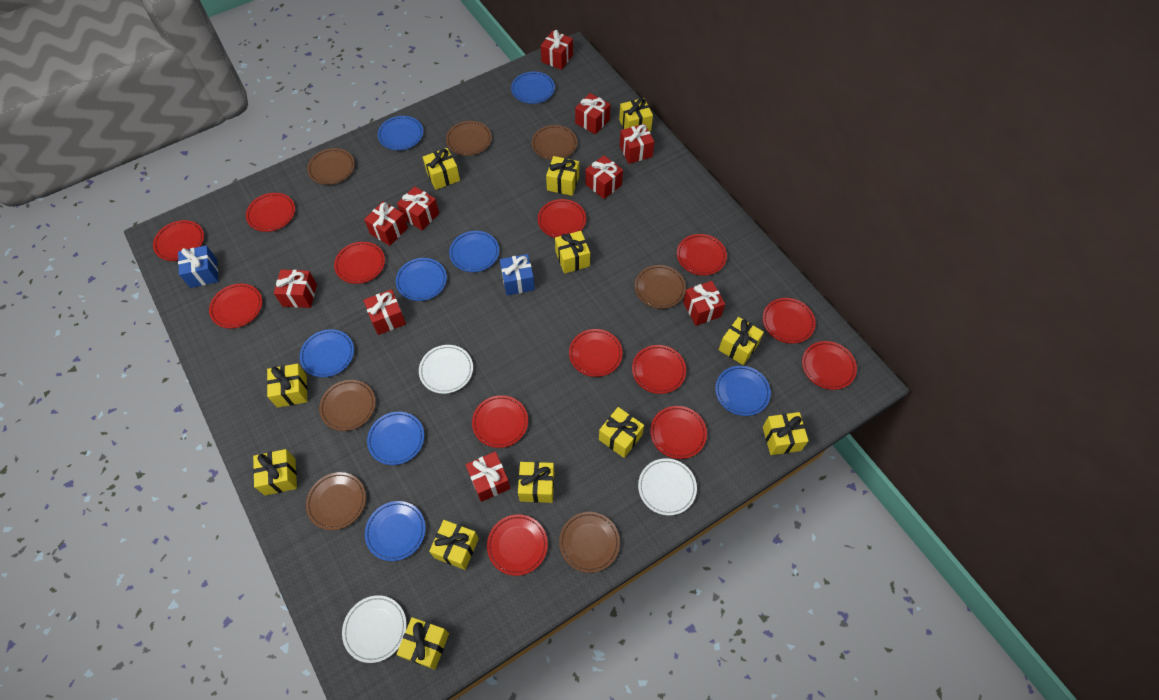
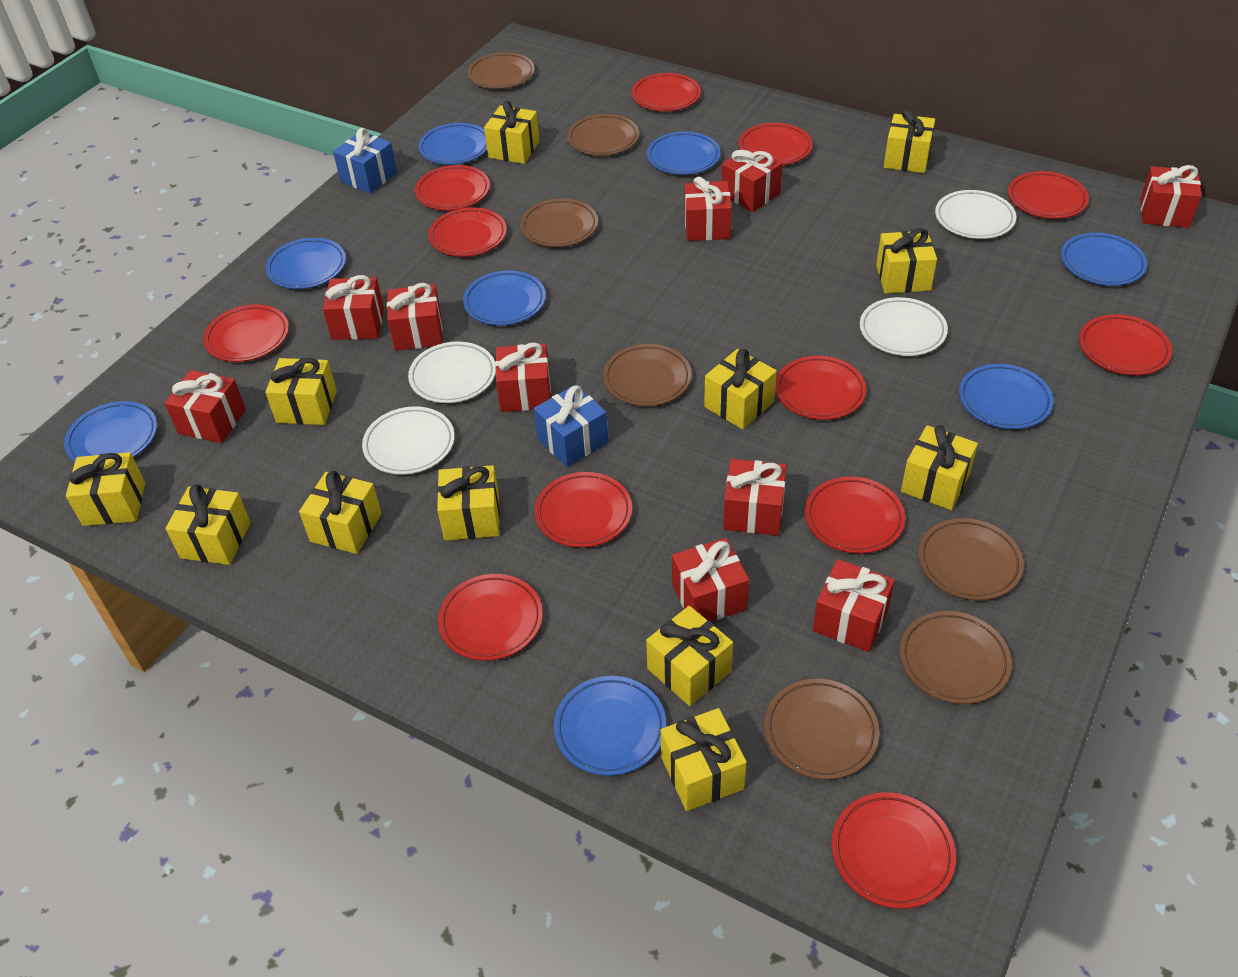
red plate: [153,220,204,261] [209,284,262,328] [246,193,295,232] [334,242,385,284] [472,395,528,448] [487,514,548,576] [538,199,586,238] [569,329,623,377] [632,345,686,394] [650,406,707,459] [677,234,727,276] [763,298,816,344] [802,341,857,390] = 13 -> [203,304,289,362] [415,165,490,211] [428,208,507,257] [438,574,543,661] [535,472,632,548] [631,73,701,111] [739,123,813,165] [775,356,866,420] [805,476,905,554] [832,792,956,909] [1008,171,1089,219] [1079,314,1172,375] = 12
white plate: [342,595,407,663] [419,345,473,394] [638,458,697,516] = 3 -> [362,406,455,475] [408,341,496,403] [860,297,948,356] [935,190,1016,239] = 4

